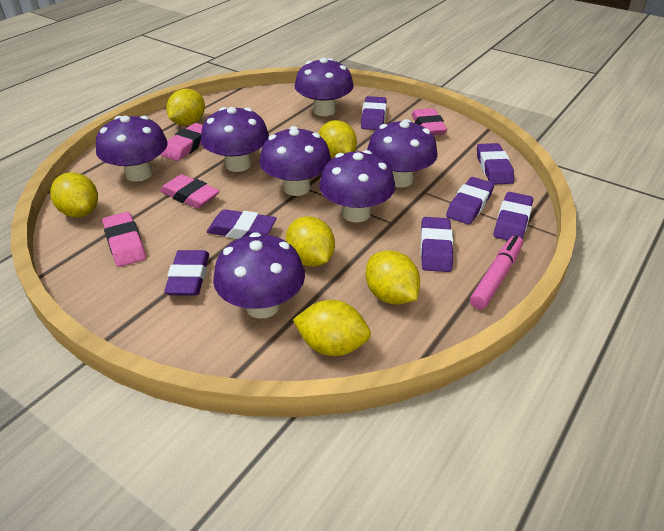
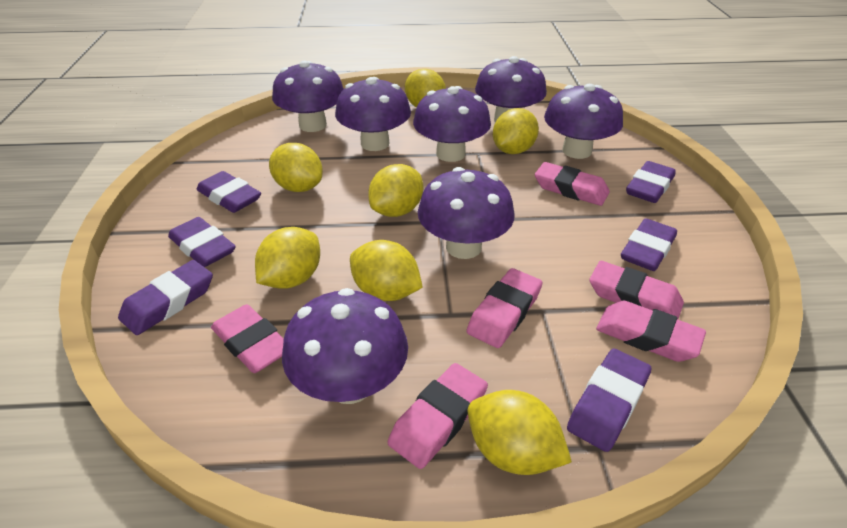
pink eraser: [102,212,146,267] [160,174,220,209] [161,123,203,161] [412,108,447,135] = 4 -> [211,304,284,373] [387,363,488,469] [467,268,543,348] [535,162,610,206] [589,261,684,319] [596,300,706,362] = 6
pink marker: [470,235,523,309] = 1 -> none = 0
purple eraser: [164,250,209,296] [207,209,277,239] [361,96,387,130] [420,217,453,272] [446,177,494,224] [477,143,514,184] [494,192,533,241] = 7 -> [118,260,213,335] [168,217,236,267] [197,171,261,213] [567,349,652,452] [621,218,677,271] [626,161,676,203] = 6
yellow lemon: [50,172,98,217] [167,89,205,126] [286,216,335,267] [293,300,371,356] [318,120,357,159] [365,250,420,304] = 6 -> [255,227,320,289] [269,143,323,192] [350,240,423,301] [368,164,423,217] [405,69,446,108] [468,390,572,475] [493,108,539,154] = 7

